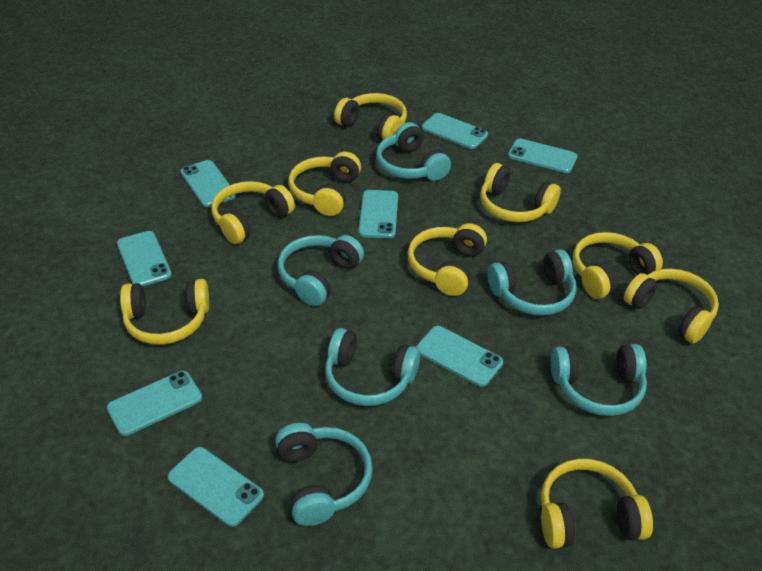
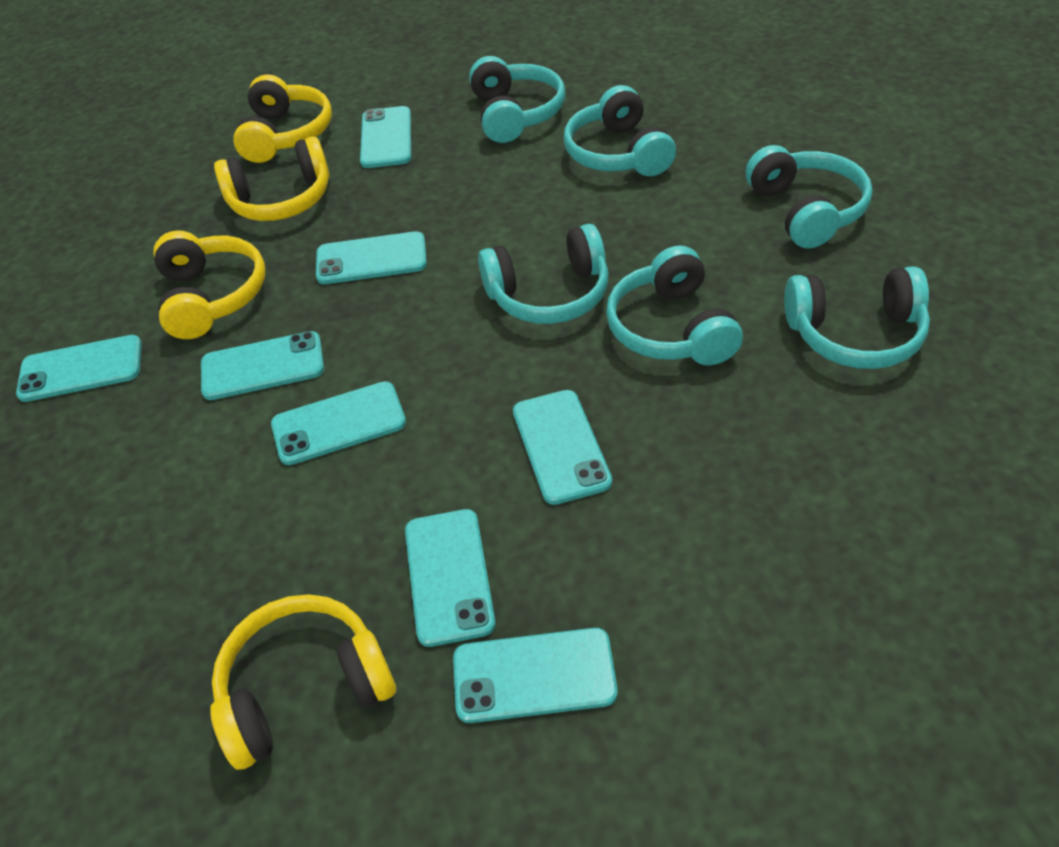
yellow headphones: [120,279,209,345] [212,181,295,244] [288,152,361,216] [334,93,407,141] [408,223,487,296] [480,163,561,222] [541,459,653,549] [573,232,663,299] [624,269,719,343] = 9 -> [153,230,265,339] [210,594,396,770] [214,136,330,221] [233,74,332,163] = 4

